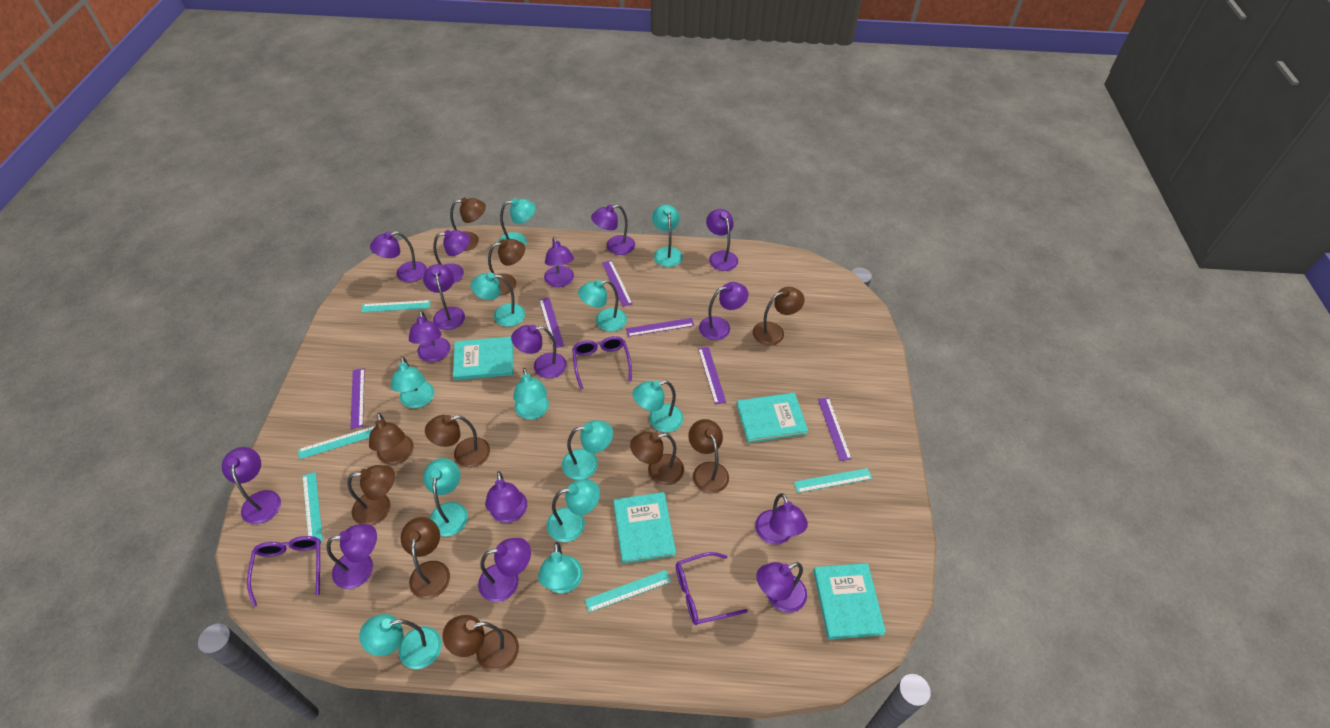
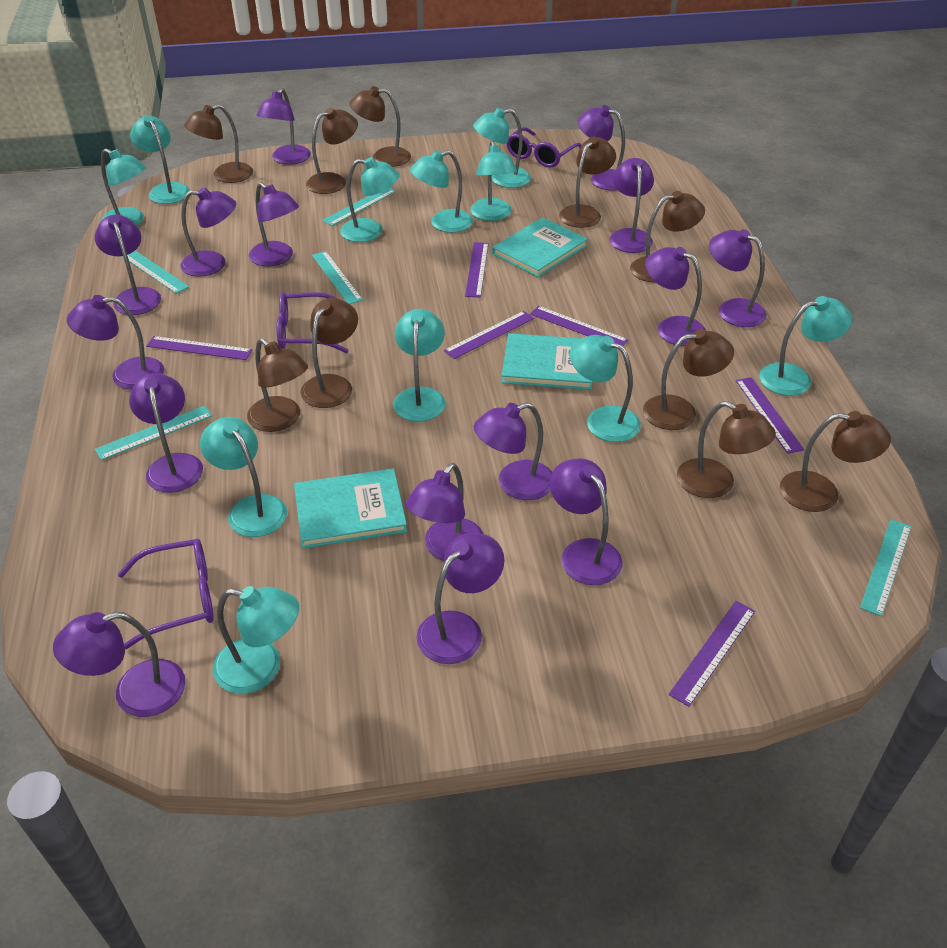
turquoise book: [453,337,513,380] [613,492,676,564] [737,393,808,443] [813,563,886,640] = 4 -> [294,468,407,548] [492,217,588,277] [501,333,593,390] = 3
turquoise lamp: [359,614,442,669] [391,356,434,408] [423,458,468,537] [471,273,525,327] [498,198,536,245] [513,368,549,420] [538,542,583,593] [547,479,600,542] [562,420,613,480] [578,280,627,332] [633,380,683,432] [652,205,683,267] = 12 -> [101,149,146,226] [130,115,190,204] [200,417,287,537] [213,586,299,694] [340,157,400,242] [393,309,446,422] [410,150,473,233] [470,140,517,221] [473,108,531,188] [570,335,641,442] [759,296,853,396] = 11

